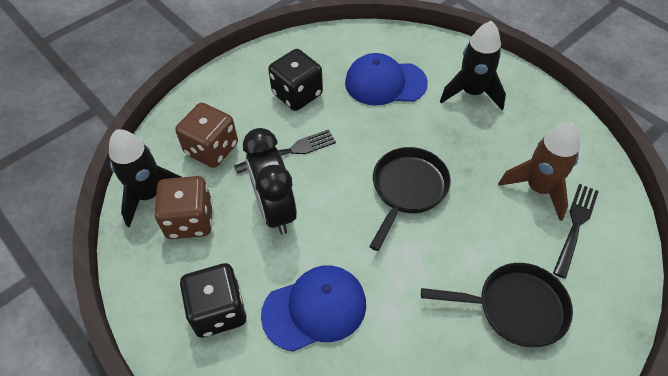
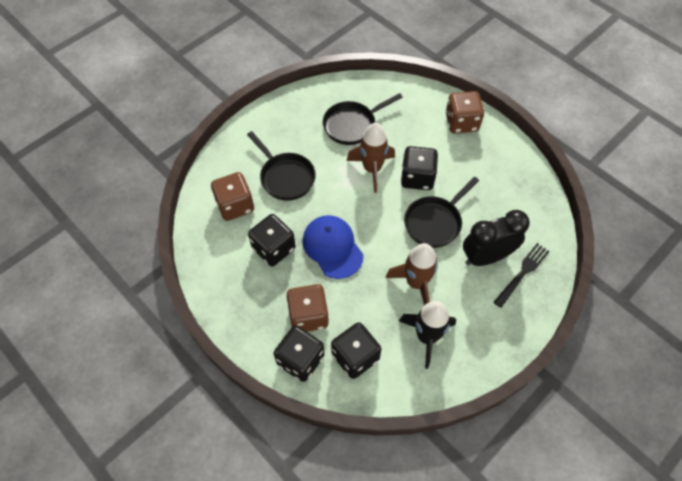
black dice: [180,263,247,338] [268,49,323,111] = 2 -> [248,214,296,266] [274,326,324,382] [331,322,381,379] [401,146,438,190] = 4
black fork: [234,129,336,174] [553,184,599,279] = 2 -> [494,243,550,308] = 1
black pan: [369,147,451,251] [421,263,573,347] = 2 -> [247,131,316,201] [323,93,403,145] [404,177,479,248] = 3
black rocket: [109,129,181,228] [440,21,506,110] = 2 -> [399,301,456,369] = 1
blue cap: [261,265,366,352] [345,53,428,106] = 2 -> [302,215,364,279] = 1
brown dice: [154,176,213,239] [175,103,238,168] = 2 -> [211,172,254,221] [286,284,329,332] [446,91,484,133] = 3
brown rocket: [498,122,580,221] = 1 -> [347,123,395,193] [386,243,438,305] = 2

